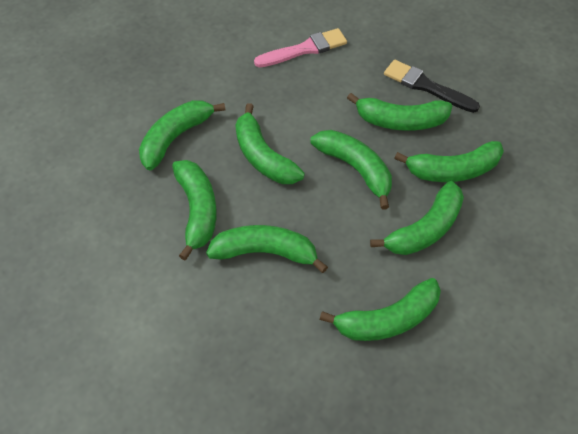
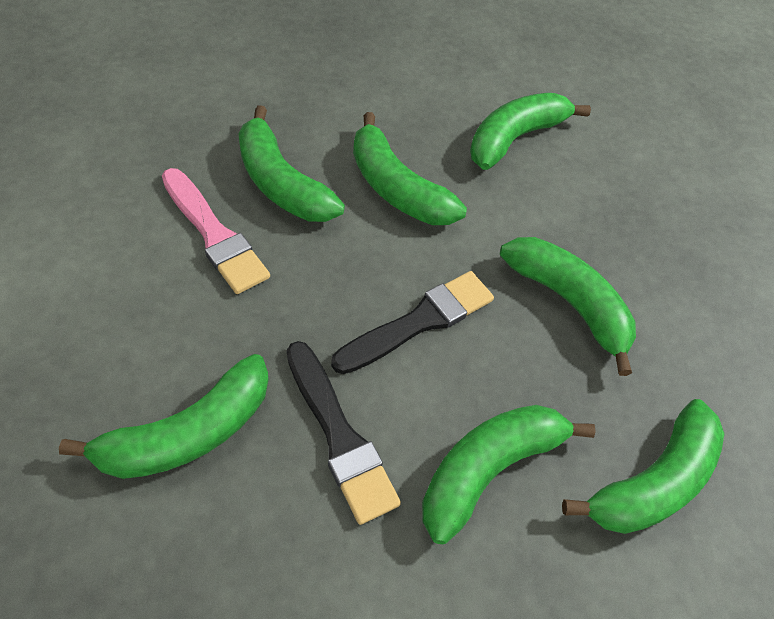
black brush: [384,60,480,113] = 1 -> [287,341,401,525] [331,271,494,374] = 2
green banana: [139,100,225,170] [172,160,217,260] [206,225,328,273] [235,103,305,184] [310,130,392,210] [319,278,441,341] [347,93,452,131] [370,181,464,255] [394,141,504,182] = 9 -> [59,354,269,479] [239,105,345,222] [353,112,467,225] [422,405,596,544] [470,93,591,170] [500,237,636,376] [562,399,724,534] = 7

